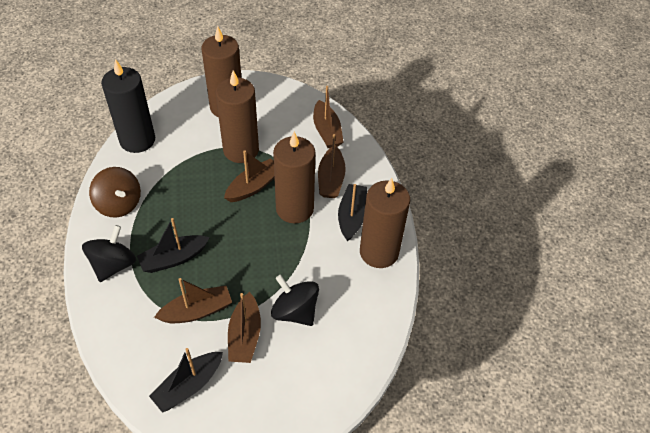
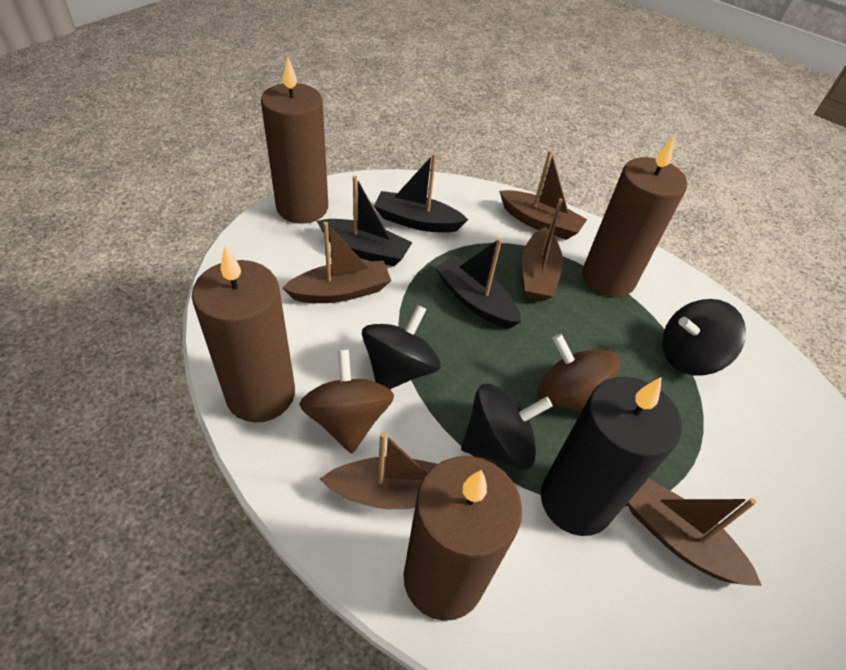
black spinning top: [82,225,136,282] [271,275,319,326] = 2 -> [362,305,441,389] [461,384,553,470] [662,299,746,375] = 3
brown spinning top: [89,167,141,217] = 1 -> [299,349,394,454] [538,334,620,412] = 2

